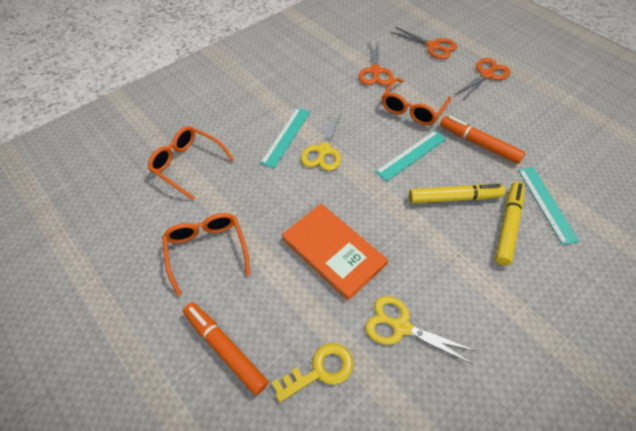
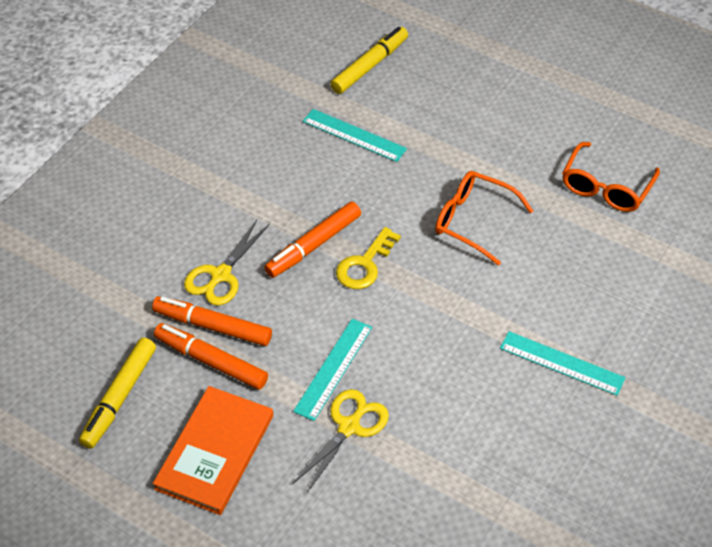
orange glasses: [148,126,234,200] [162,213,250,296] [382,78,451,125] = 3 -> [435,171,533,266] [562,142,660,212] = 2
orange marker: [183,302,268,395] [440,116,525,164] = 2 -> [152,296,272,346] [154,323,268,390] [264,202,361,278] = 3
orange scissors: [359,41,394,85] [391,27,457,59] [455,58,510,100] = 3 -> none = 0

